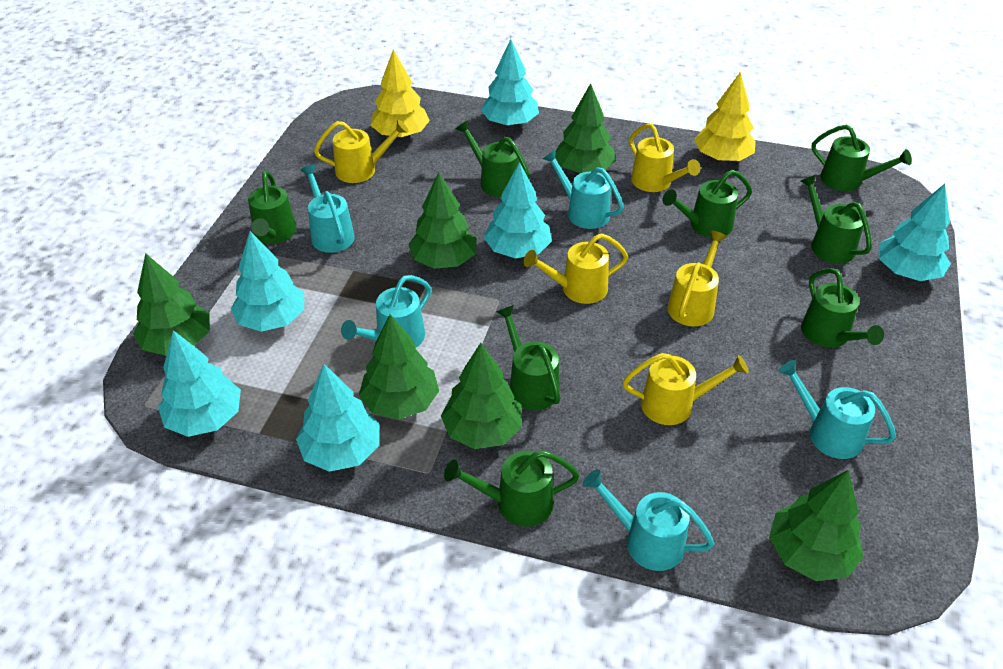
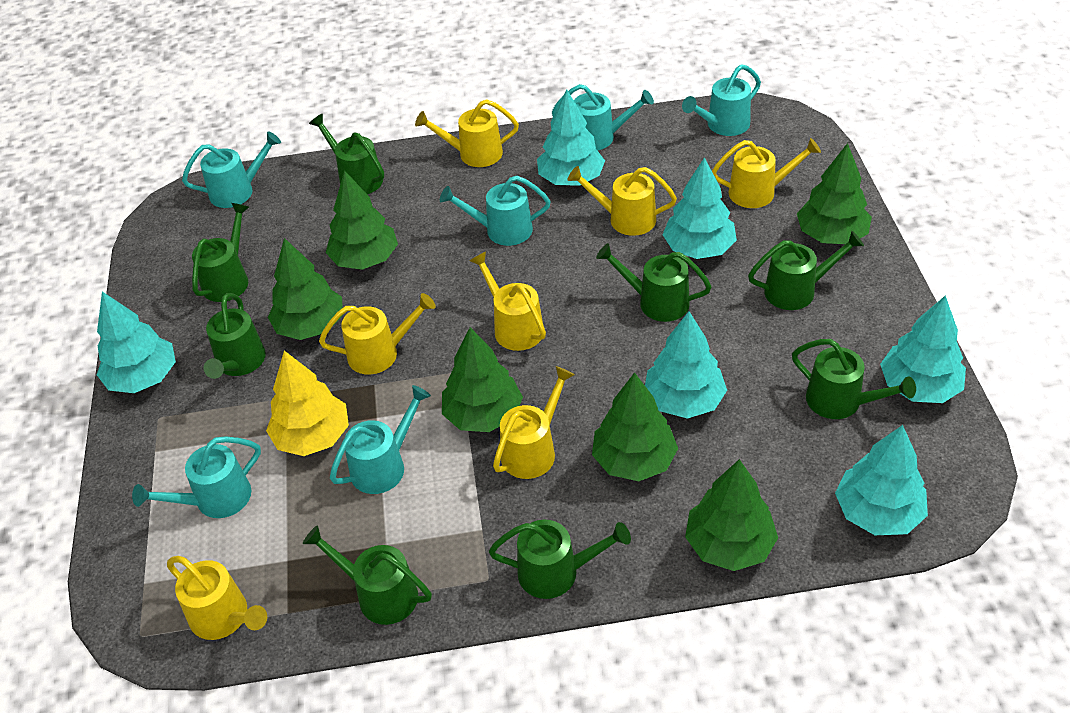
turquoise watering can: [300,164,355,253] [341,275,431,348] [542,149,624,229] [583,469,715,571] [778,360,896,459] = 5 -> [132,436,261,518] [182,131,281,208] [330,385,431,494] [440,176,551,246] [552,84,654,150] [682,64,761,136] = 6
yellow tree: [370,50,430,138] [694,72,756,162] = 2 -> [266,351,349,456] = 1
yellow watering can: [314,120,409,183] [523,233,629,304] [623,353,749,425] [629,124,700,192] [667,230,727,326] = 5 -> [167,556,267,640] [319,293,436,375] [415,99,519,167] [470,252,546,351] [493,366,575,479] [567,166,677,236] [712,138,821,208] = 7

